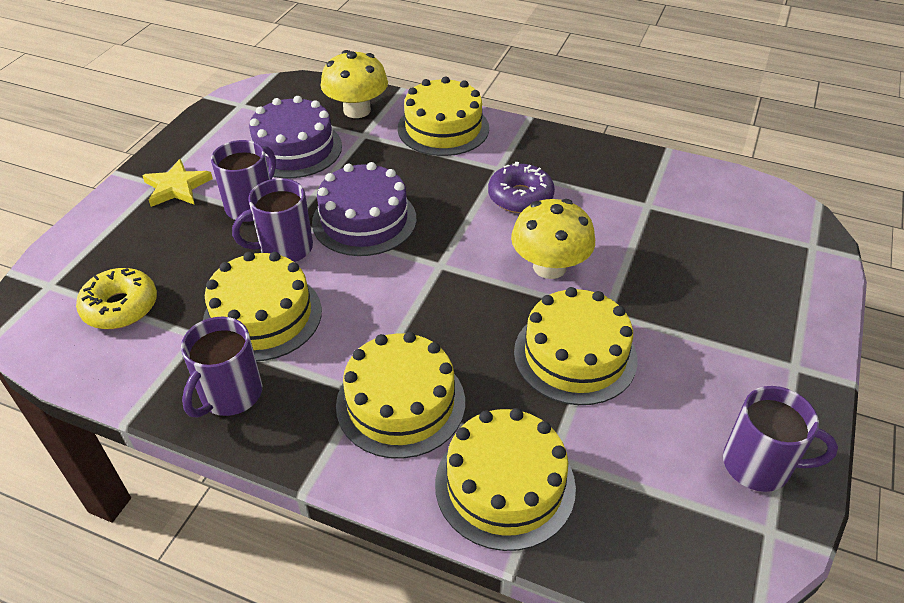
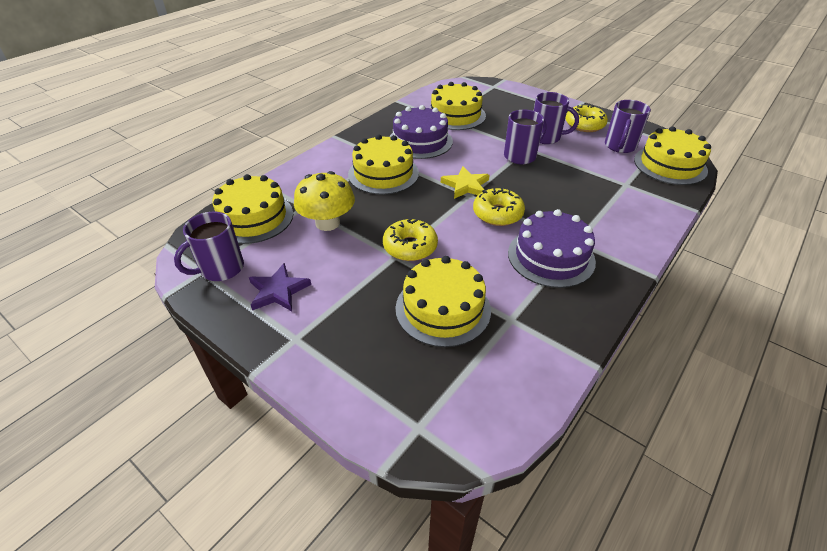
purple donut: [488,162,555,213] = 1 -> none = 0
purple star: none = 0 -> [249,263,311,311] = 1
yellow donut: [76,268,157,329] = 1 -> [383,218,438,261] [473,188,525,226] [565,104,608,132] = 3
yellow mushroom: [321,50,388,118] [511,199,595,279] = 2 -> [294,171,355,231] = 1

